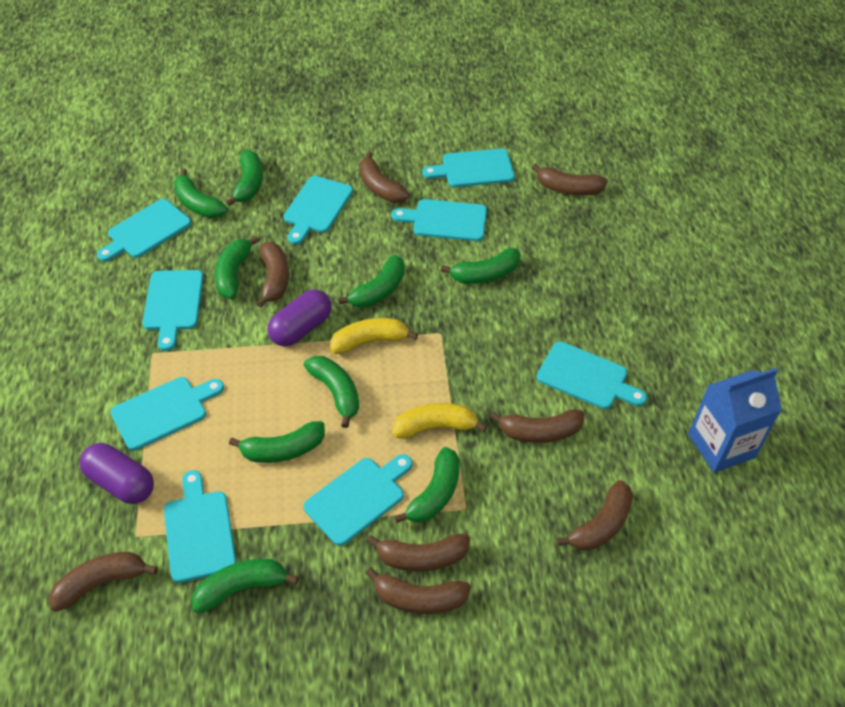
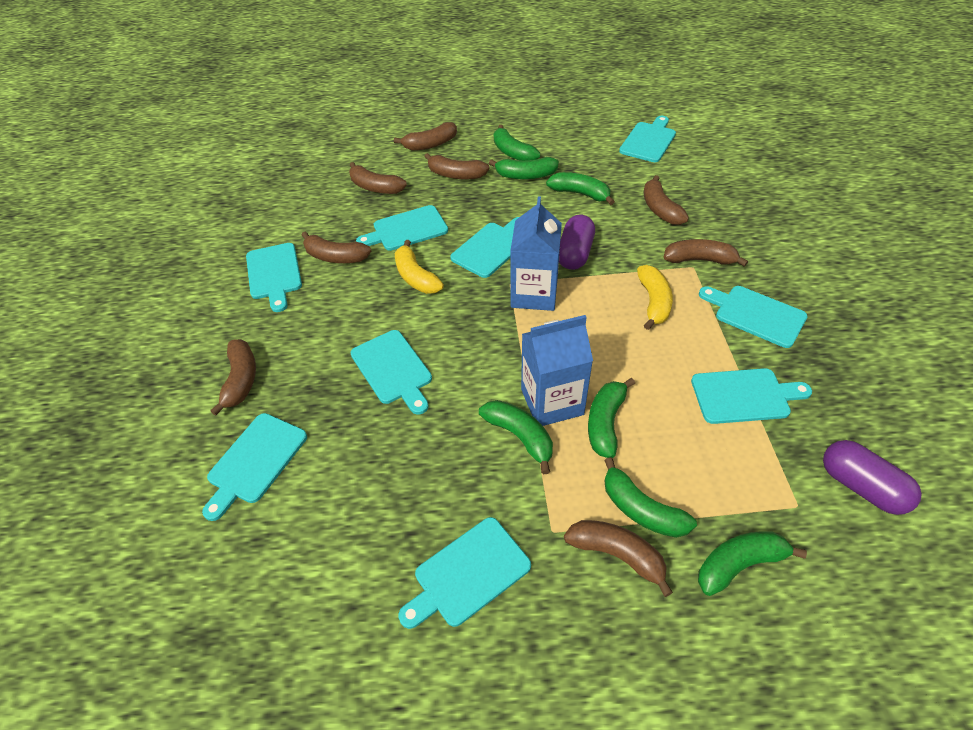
blue carton: [688,368,782,473] = 1 -> [510,196,562,311] [521,315,593,426] = 2
green banana: [174,169,228,218] [192,559,299,614] [215,236,259,298] [226,150,263,206] [229,421,325,463] [304,356,359,428] [338,255,405,308] [394,447,460,523] [441,248,521,284] = 9 -> [479,400,553,474] [489,157,559,179] [494,125,540,161] [546,172,615,205] [588,378,635,458] [604,457,697,538] [698,531,807,596] = 7

